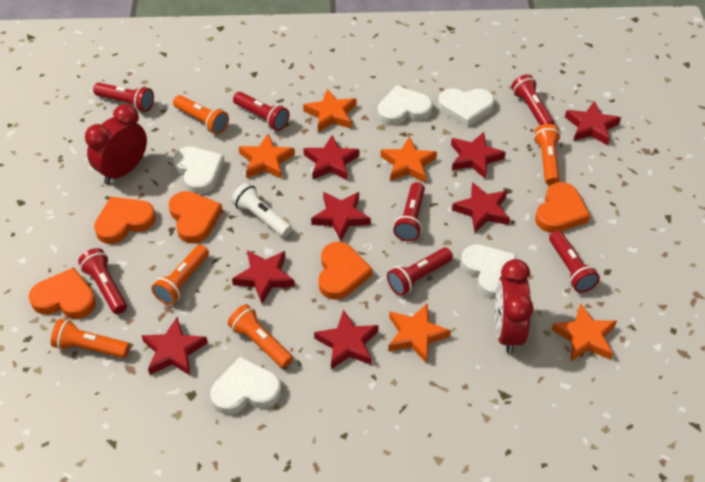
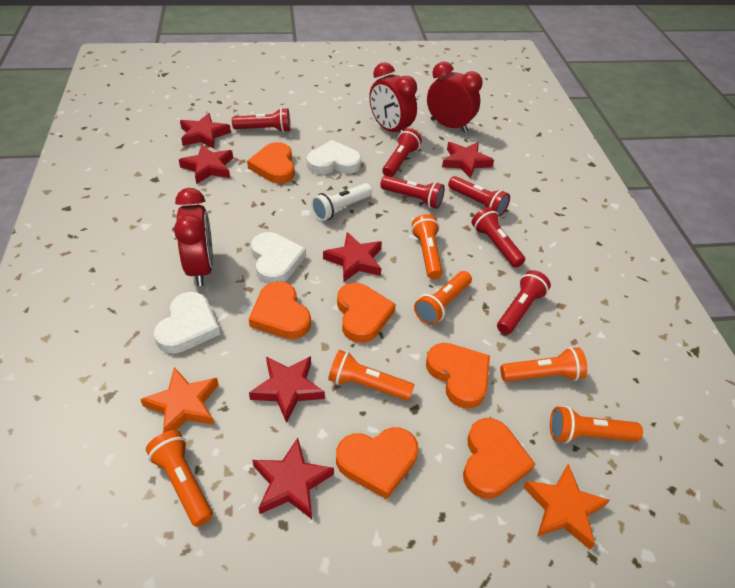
orange flashlight: [51,319,130,358] [151,245,209,305] [173,95,229,134] [228,304,293,368] [534,124,561,185] = 5 -> [146,430,213,527] [328,350,414,401] [412,214,443,279] [414,271,472,325] [500,347,587,382] [550,406,643,443] = 6
orange heart: [29,267,96,319] [94,197,156,244] [169,191,223,244] [318,242,372,300] [535,182,591,233] = 5 -> [247,142,295,184] [249,281,311,339] [336,427,418,499] [337,283,396,343] [426,343,490,409] [463,418,535,499] = 6
orange star: [239,134,295,179] [303,89,357,132] [381,137,437,182] [388,304,451,363] [551,303,617,361] = 5 -> [140,367,219,433] [524,464,610,550] = 2
red clock: [85,104,147,184] [495,259,534,354] = 2 -> [174,188,213,286] [369,62,417,133] [427,61,483,133] = 3
red flashlight: [78,248,127,314] [93,83,154,112] [233,92,290,131] [387,248,453,296] [393,182,425,241] [511,74,554,125] [549,230,600,293] = 7 -> [232,108,290,133] [380,176,445,209] [382,128,422,177] [448,176,510,217] [472,207,525,268] [497,270,551,335] = 6
red star: [141,317,208,376] [232,250,295,304] [303,135,359,180] [311,192,371,241] [314,309,379,369] [451,132,506,179] [452,182,510,232] [565,101,621,146] = 8 -> [179,144,233,184] [180,113,231,149] [249,356,325,423] [252,438,334,519] [323,232,382,282] [442,142,494,179] = 6
white heart: [172,147,225,194] [210,357,281,415] [378,85,433,125] [438,88,495,127] [461,244,517,299] = 5 -> [154,292,220,354] [251,232,306,284] [307,140,362,174] = 3

